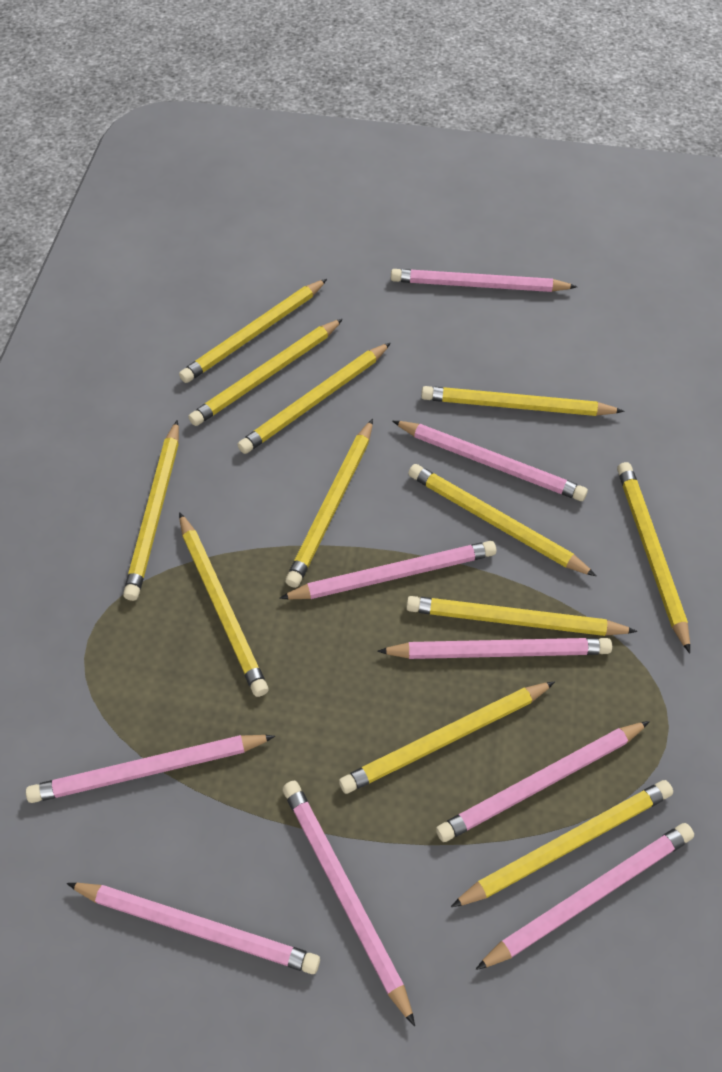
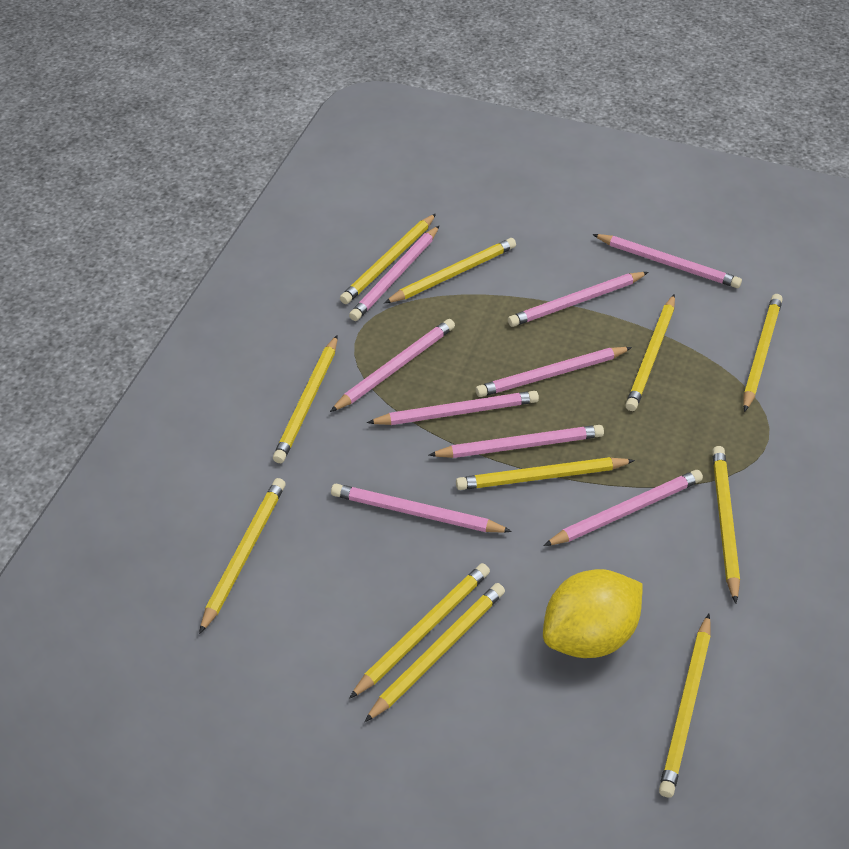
yellow lemon: none = 0 -> [543,569,643,658] = 1
yellow pencil: [123,420,179,601] [179,279,327,383] [179,512,268,697] [188,319,343,426] [238,343,391,454] [285,419,373,588] [339,681,555,794] [406,596,637,636] [408,464,596,576] [421,386,624,416] [451,780,673,907] [617,462,690,654] = 12 -> [199,478,286,634] [273,335,338,463] [340,214,436,304] [349,563,490,699] [364,583,505,722] [384,238,516,303] [456,457,635,490] [625,294,675,411] [659,614,711,798] [712,446,740,604] [743,294,783,412] = 11

